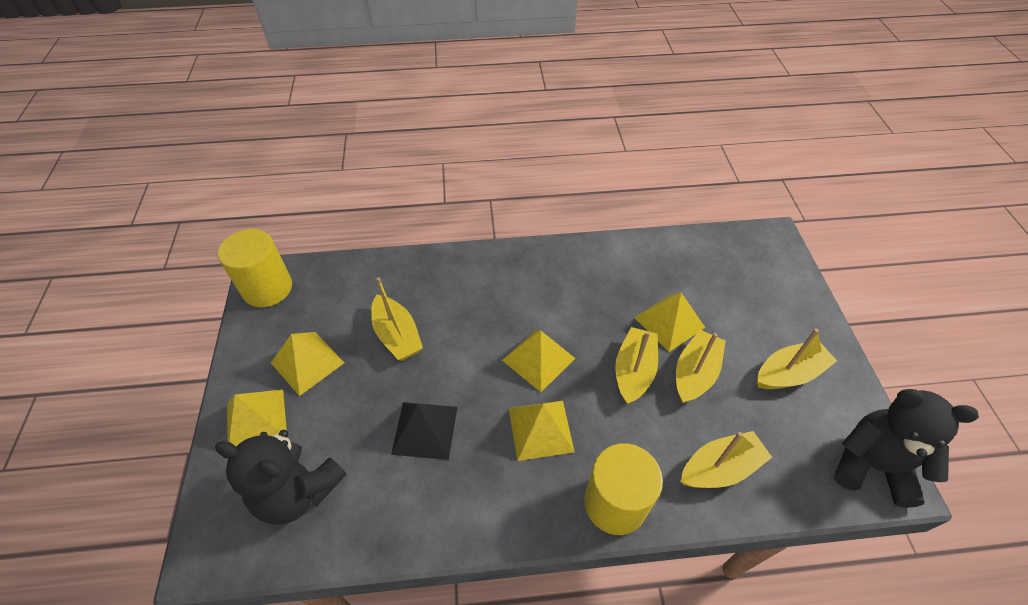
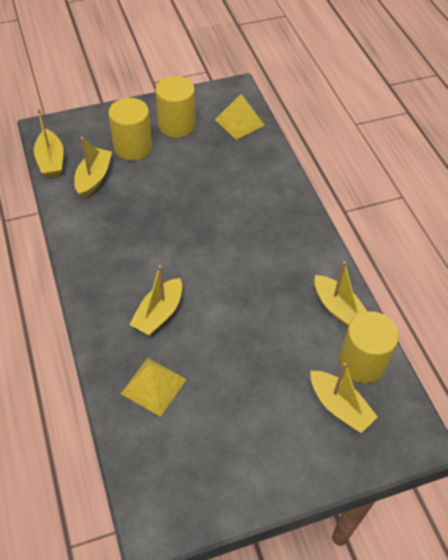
black pyramid: [391,402,457,460] = 1 -> none = 0
black teddy bear: [215,430,347,525] [834,389,979,508] = 2 -> none = 0
yellow cylinder: [218,229,292,308] [584,443,663,535] = 2 -> [108,98,152,161] [155,76,195,138] [339,311,399,383] = 3
yellow pyramid: [227,389,287,447] [271,332,344,396] [502,329,575,392] [509,401,575,461] [634,292,705,352] = 5 -> [121,358,187,417] [215,94,265,140] = 2

